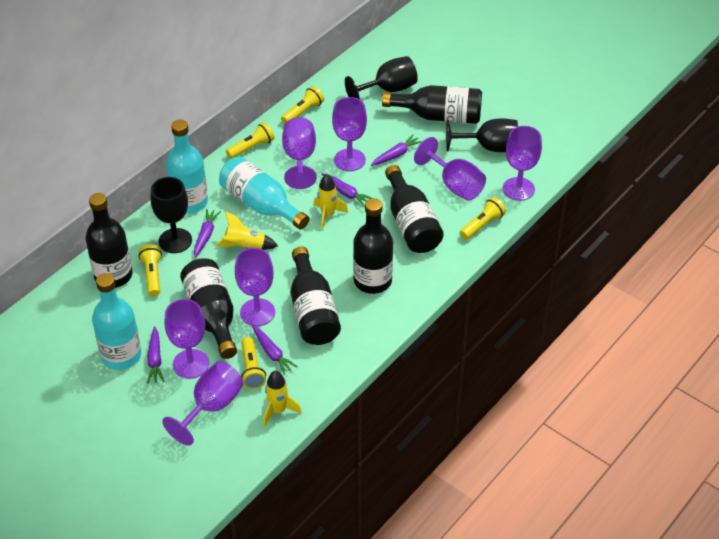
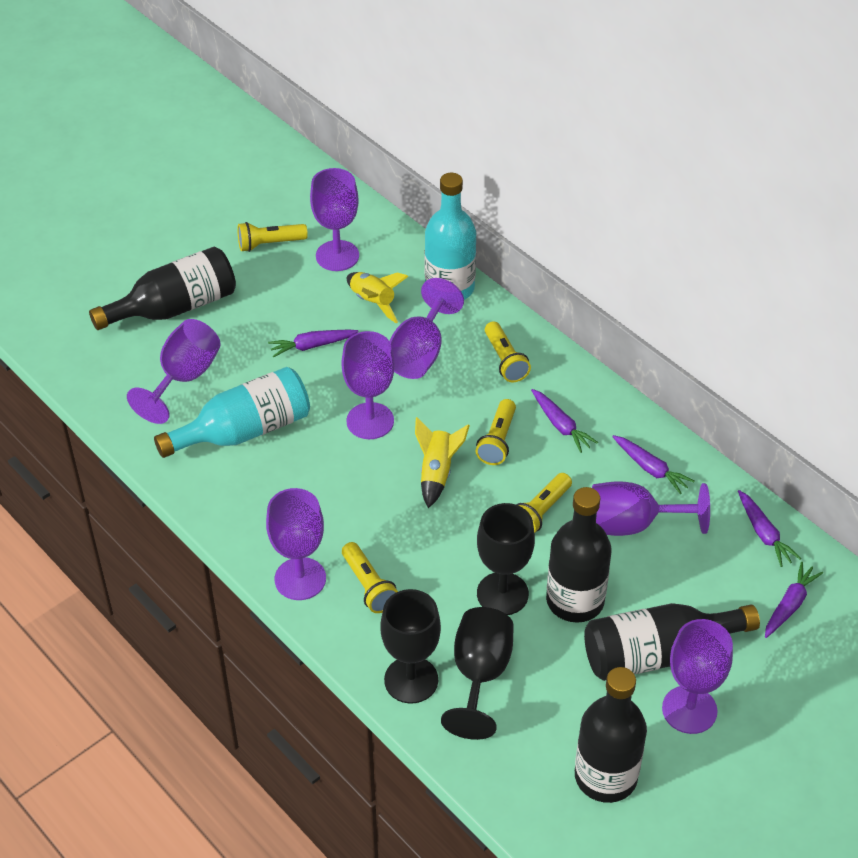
black bottle: [86,193,132,288] [180,258,237,359] [291,247,341,345] [353,198,393,294] [382,85,482,124] [385,165,444,253] = 6 -> [89,247,236,330] [546,487,612,623] [575,667,647,803] [584,603,760,681] = 4
turquoise bottle: [92,273,141,370] [166,120,208,213] [219,156,309,230] = 3 -> [154,367,310,458] [425,173,476,300] = 2
yellow rocket: [215,211,278,250] [263,371,302,427] [313,174,348,230] = 3 -> [347,272,409,323] [415,417,470,508] = 2

